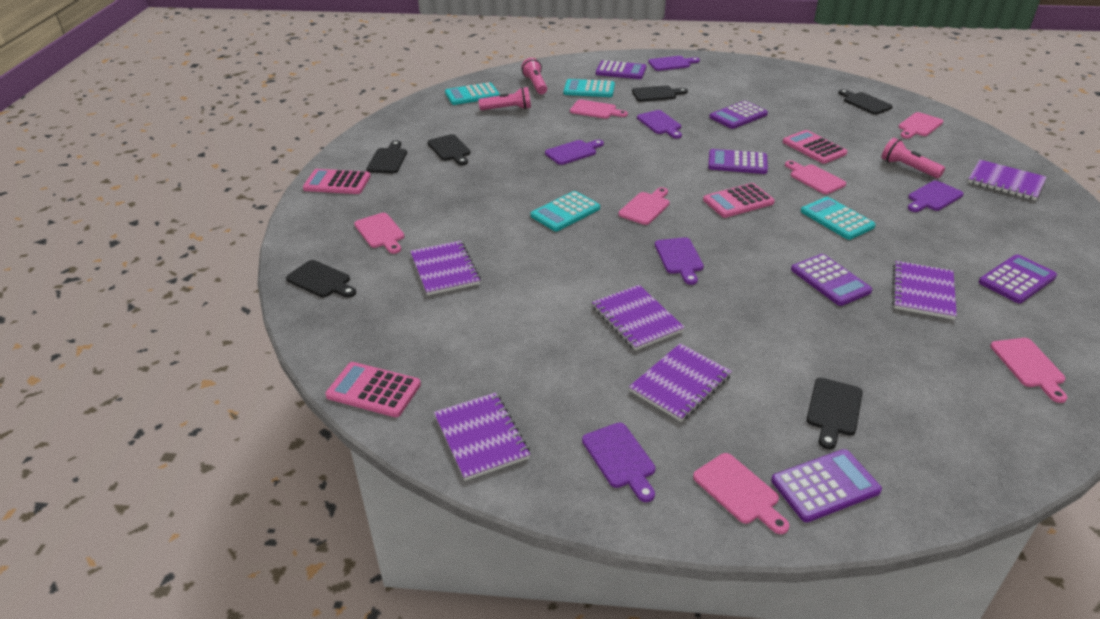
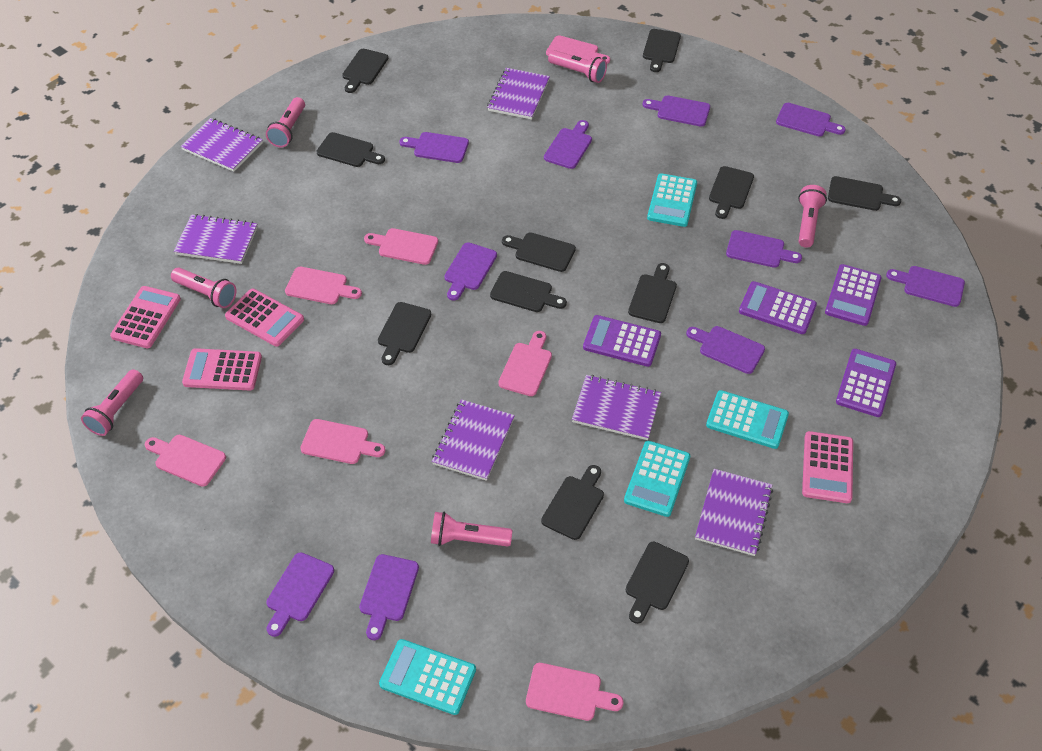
black cutting board: [286,260,356,298] [367,140,407,173] [428,134,471,165] [632,85,688,102] [806,378,863,449] [838,89,893,115] = 6 -> [316,132,385,167] [342,49,388,93] [378,302,431,365] [490,271,567,312] [502,232,576,272] [541,465,604,540] [626,542,689,624] [628,263,677,323] [643,29,681,72] [709,166,754,219] [828,176,901,211] = 11
pink flashlight: [478,87,531,110] [521,58,547,94] [881,138,945,178] = 3 -> [81,369,143,436] [171,267,237,308] [266,97,305,148] [431,512,512,547] [548,50,607,83] [798,185,827,248] = 6
purple calculator: [596,60,646,79] [708,149,768,174] [709,101,768,129] [771,449,882,522] [791,254,872,306] [979,254,1057,303] = 6 -> [583,315,661,367] [739,281,817,334] [825,264,882,326] [836,349,896,417] = 4
purple cutting board: [545,140,604,165] [582,423,655,502] [637,110,682,139] [648,56,700,71] [655,237,704,285] [908,180,964,212] = 6 -> [266,552,334,637] [359,554,419,640] [399,132,469,163] [444,242,497,301] [544,120,592,169] [643,95,710,127] [686,326,765,374] [726,230,802,268] [776,103,846,137] [886,266,965,307] = 10

